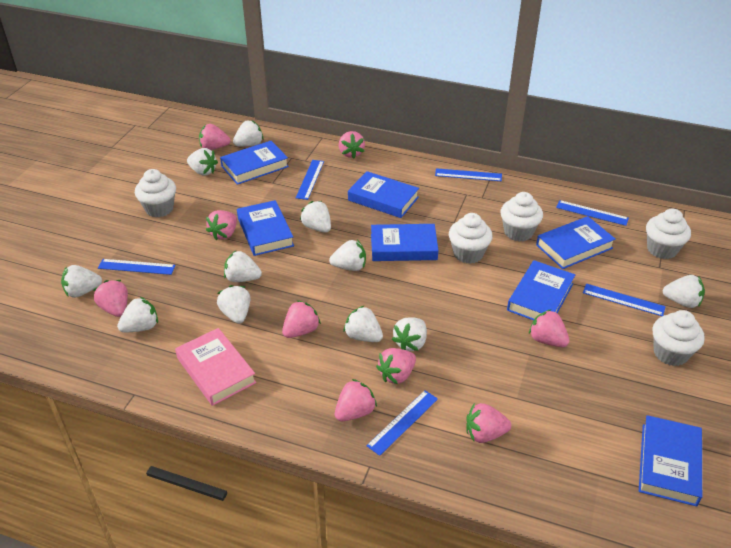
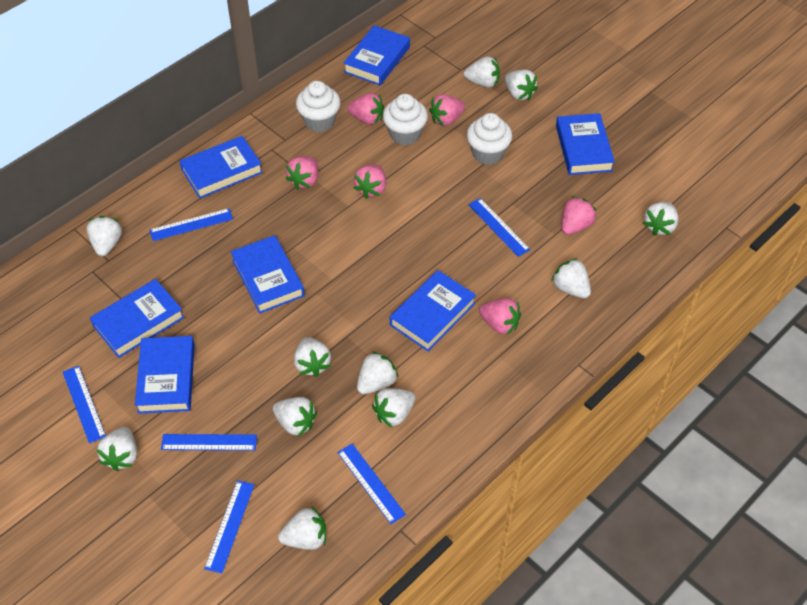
pink book: [175,328,257,406] = 1 -> none = 0
pink strawberry: [94,280,128,317] [199,124,230,150] [206,210,237,241] [282,300,321,338] [335,379,377,421] [339,131,365,159] [376,348,416,384] [466,403,511,443] [529,309,569,347] = 9 -> [285,156,318,190] [347,93,384,125] [354,165,386,199] [429,94,465,126] [479,298,521,335] [562,196,596,235] = 6
white cupcake: [135,169,176,217] [449,213,492,264] [500,192,543,242] [646,208,691,259] [652,310,705,366] = 5 -> [296,81,341,132] [383,94,428,146] [467,113,512,165] = 3

